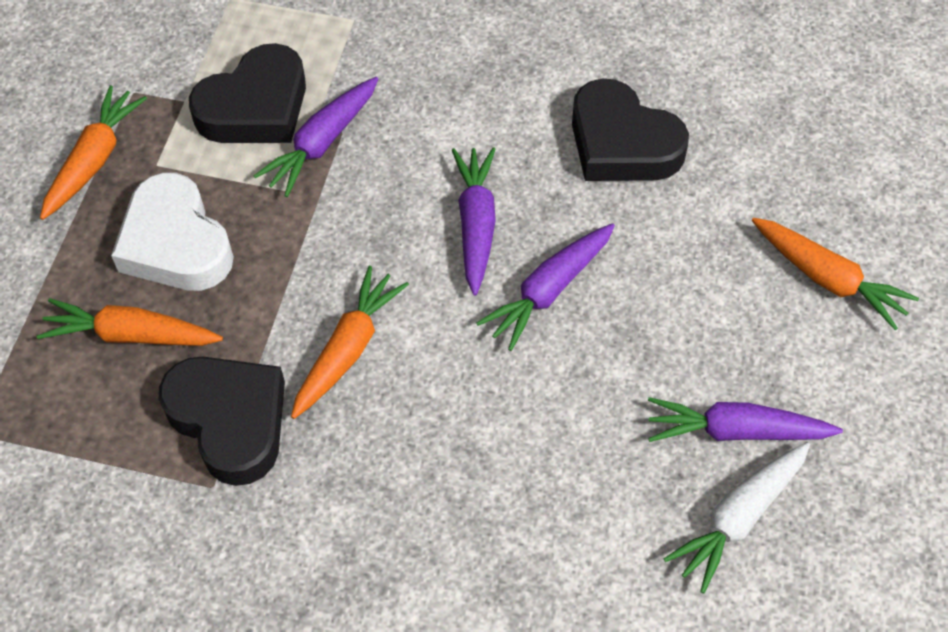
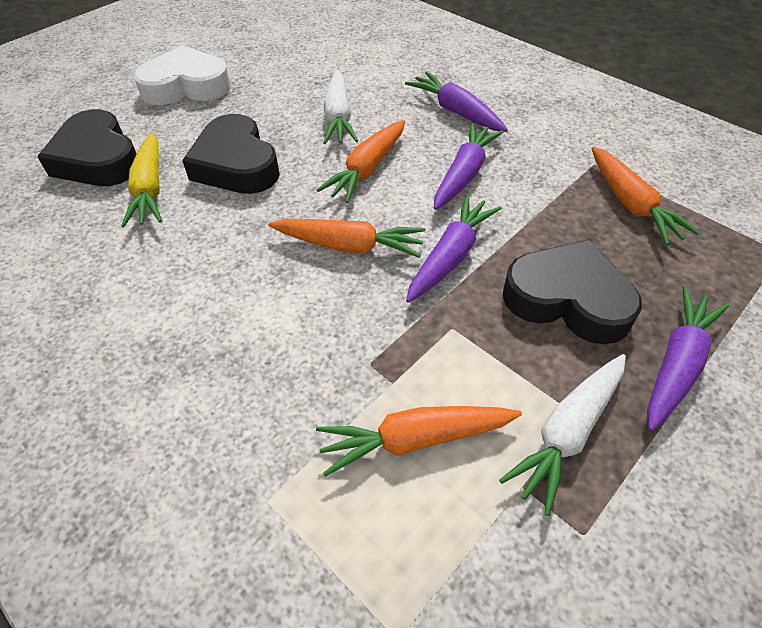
white carrot: [663,442,810,593] = 1 -> [323,70,358,144] [499,354,626,516] = 2
yellow carrot: none = 0 -> [121,133,162,227] = 1

